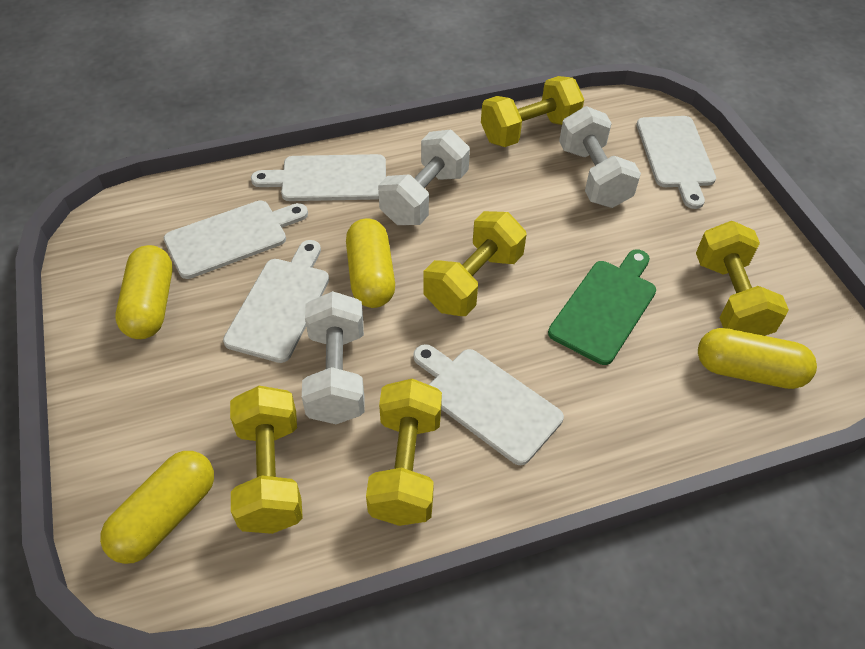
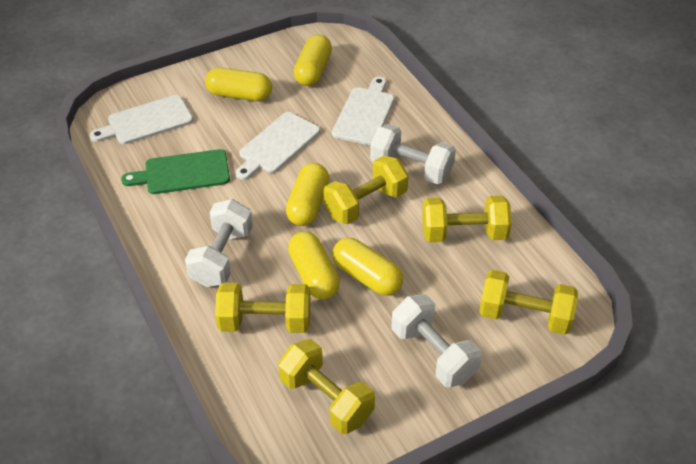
white cutting board: [164,200,308,279] [223,240,329,363] [251,154,386,201] [413,344,564,465] [637,116,716,209] = 5 -> [90,95,193,144] [235,112,320,180] [332,77,394,145] = 3
yellow capsule: [100,451,214,564] [115,245,173,339] [346,219,395,308] [698,328,817,389] = 4 -> [205,67,272,101] [286,163,329,226] [288,231,340,299] [293,35,332,86] [332,238,403,296] = 5

